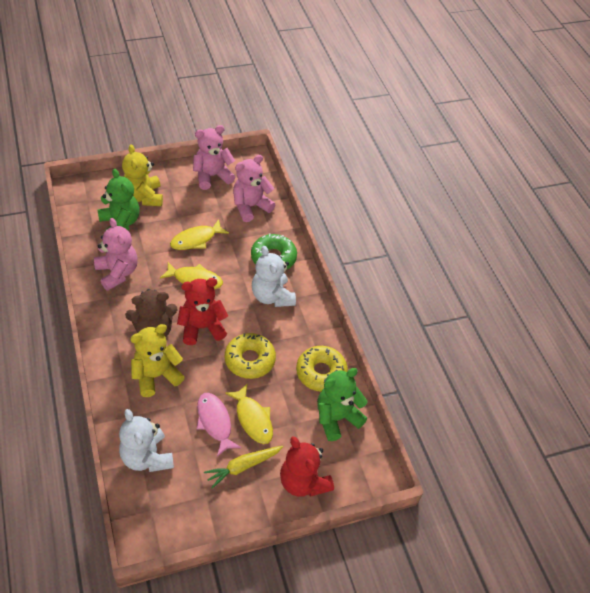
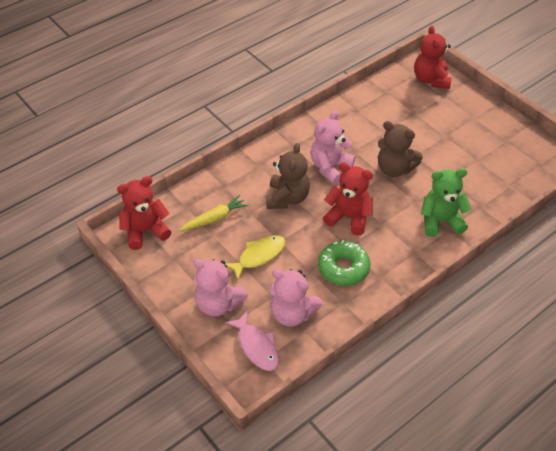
brown teddy bear: [125,289,178,337] = 1 -> [266,143,310,209] [378,121,423,177] = 2
green teddy bear: [97,169,140,230] [317,368,368,441] = 2 -> [421,168,472,237] = 1
red teddy bear: [177,278,228,345] [280,436,334,497] = 2 -> [117,176,171,250] [323,162,373,236] [414,26,452,89] = 3
white teddy bear: [119,409,174,472] [252,246,296,307] = 2 -> none = 0
yellow donut: [225,333,276,379] [296,346,348,392] = 2 -> none = 0
yellow fish: [160,262,223,289] [170,219,229,250] [225,383,273,444] = 3 -> [226,235,285,280] = 1
yellow teddy bear: [122,144,163,206] [130,324,184,397] = 2 -> none = 0

